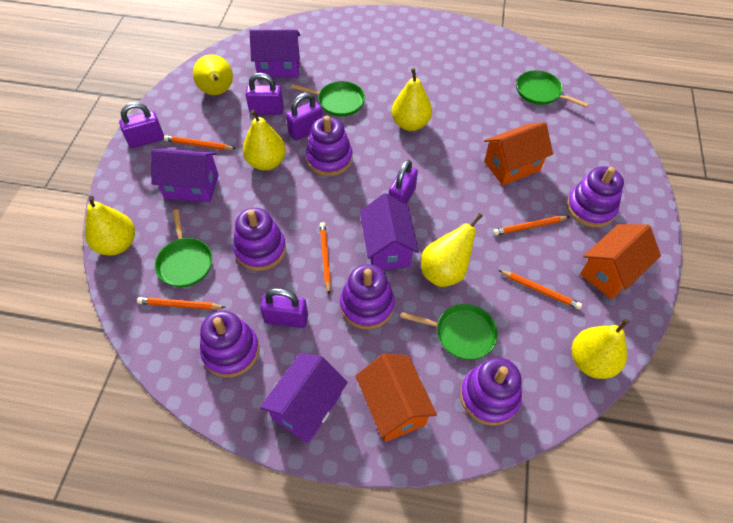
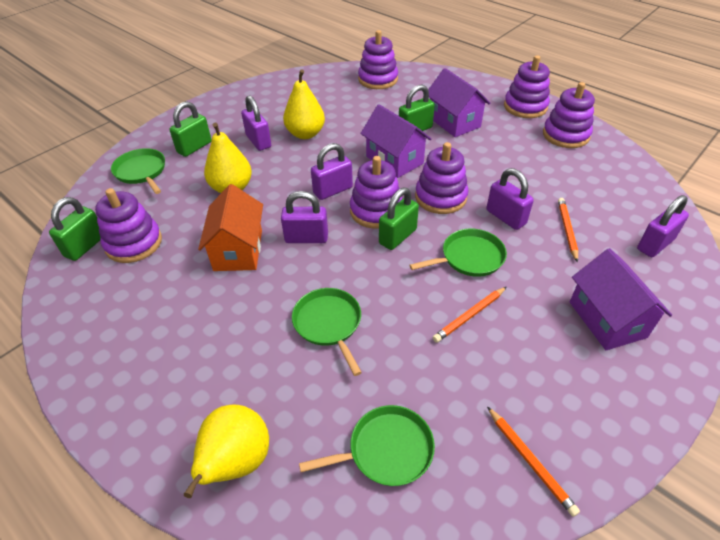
green padlock: none = 0 -> [49,197,101,261] [169,101,212,157] [379,187,419,250] [399,85,435,131] = 4
orange house: [356,354,437,442] [484,122,553,185] [580,224,661,299] = 3 -> [198,184,263,271] = 1
orange pencil: [137,297,226,310] [164,135,236,150] [320,222,331,294] [493,216,569,235] [499,270,582,309] = 5 -> [432,287,506,343] [487,406,580,517] [558,198,578,262] = 3
purple house: [151,148,219,203] [250,30,300,78] [260,353,348,443] [360,193,419,270] = 4 -> [360,104,431,178] [428,68,490,137] [570,248,672,350] = 3
yellow pear: [85,196,135,256] [193,55,233,95] [243,110,286,171] [392,68,432,131] [421,213,483,287] [572,318,629,379] = 6 -> [184,405,269,498] [204,122,252,193] [283,69,325,139] = 3

